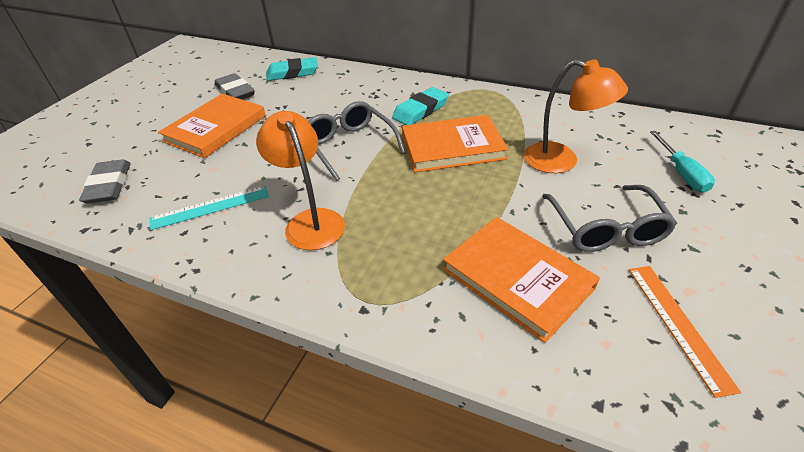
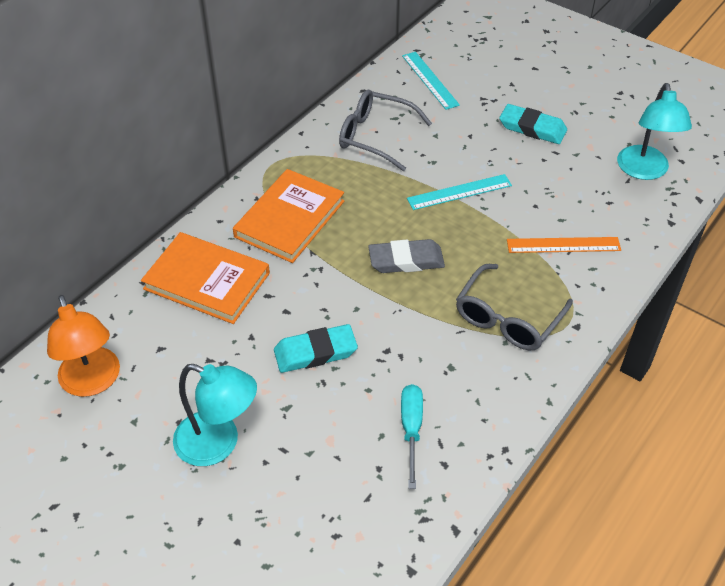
grey eraser: [79,159,131,203] [215,73,255,99] = 2 -> [368,239,445,273] = 1
orange book: [158,94,266,158] [402,115,508,172] [443,217,600,343] = 3 -> [141,232,270,324] [233,169,344,263] = 2
orange lamp: [256,111,345,250] [524,59,628,173] = 2 -> [47,295,120,397] = 1
turquoise lamp: none = 0 -> [173,364,257,466] [617,83,692,180] = 2
turquoise ruler: [150,186,269,230] = 1 -> [402,52,460,110] [407,174,512,210] = 2

